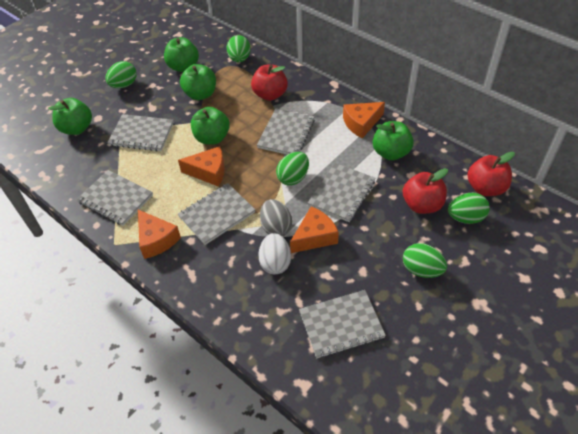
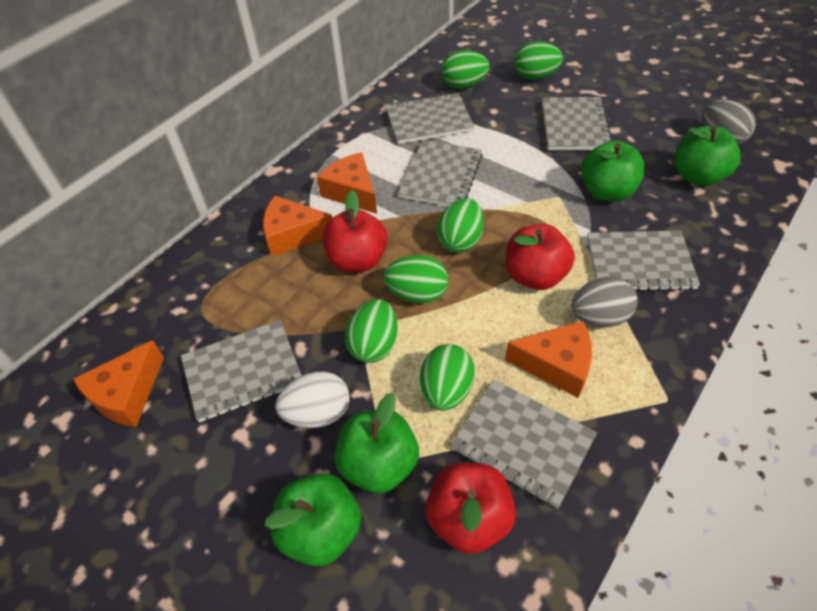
green apple: [48,98,92,135] [164,37,199,72] [180,64,216,100] [191,107,230,145] [373,121,414,160] = 5 -> [265,473,361,567] [335,393,419,493] [581,141,645,201] [675,126,741,186] = 4
green egg: [105,61,137,88] [227,35,251,62] [276,152,309,186] [403,243,447,278] [448,193,490,224] = 5 -> [345,299,398,363] [384,255,448,303] [420,344,475,411] [437,198,484,253] [442,50,489,89] [514,41,563,80] = 6
grey egg: [260,199,292,236] = 1 -> [571,276,638,327] [702,100,756,144] = 2

